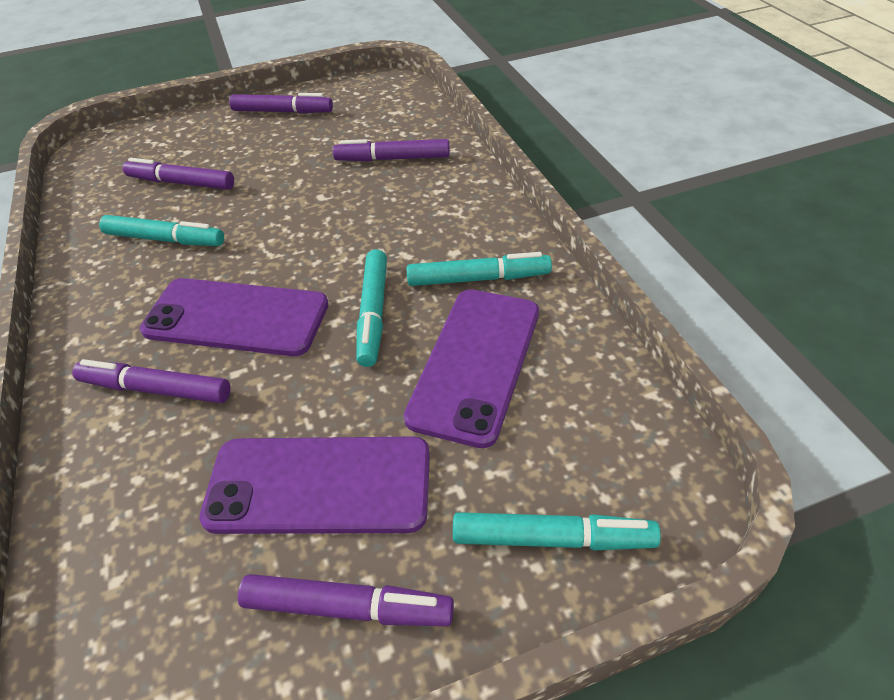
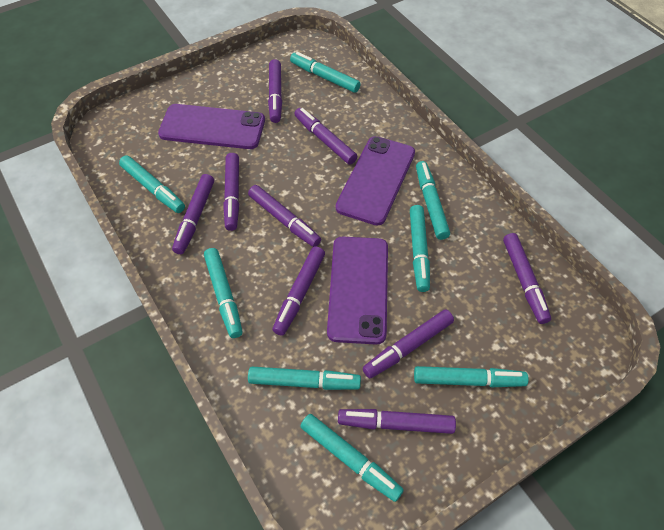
purple marker: [72,359,231,403] [123,158,234,190] [229,93,333,114] [238,574,454,626] [333,139,450,161] = 5 -> [172,174,214,254] [223,153,239,231] [248,185,321,247] [268,59,282,123] [272,246,325,336] [295,108,357,165] [338,409,456,434] [363,310,454,378] [503,233,551,324] = 9
turquoise marker: [99,215,224,246] [356,249,387,367] [407,252,552,286] [453,512,661,550] = 4 -> [119,155,185,213] [204,248,243,338] [248,367,361,390] [290,52,361,93] [300,414,404,502] [410,205,430,292] [414,366,529,387] [416,161,450,240] = 8

